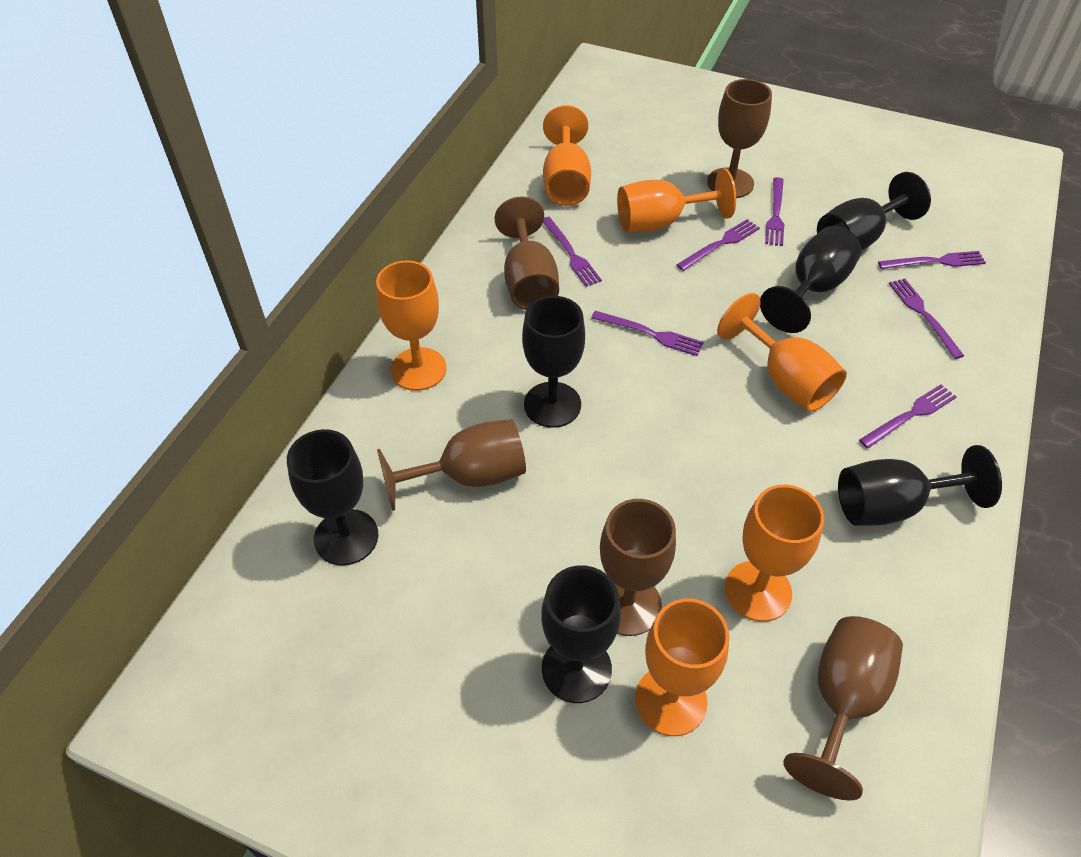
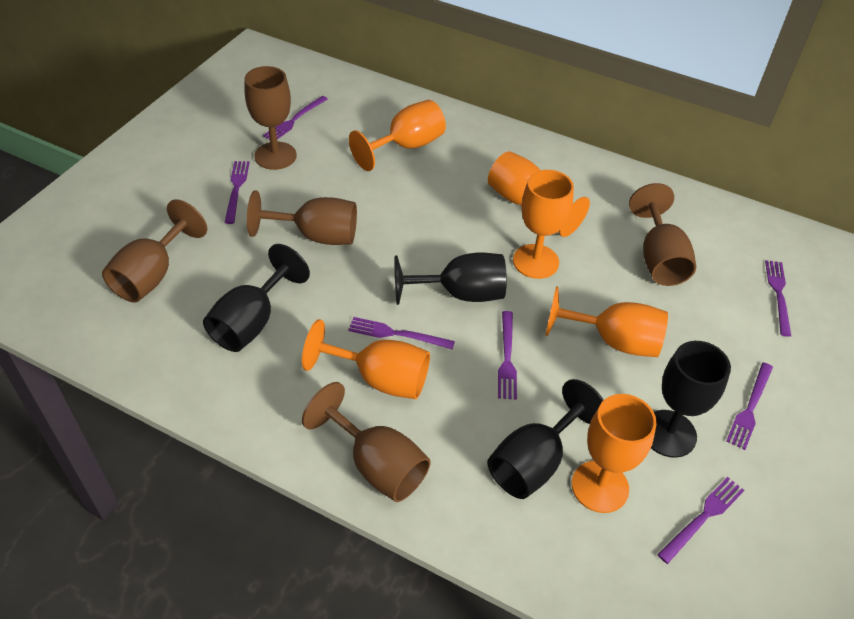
black goblet: [287,429,378,566] [522,296,585,428] [541,565,621,703] [760,226,861,333] [817,172,931,251] [838,445,1002,526] = 6 -> [203,244,310,352] [395,252,507,305] [487,379,604,499] [651,341,731,458] = 4

